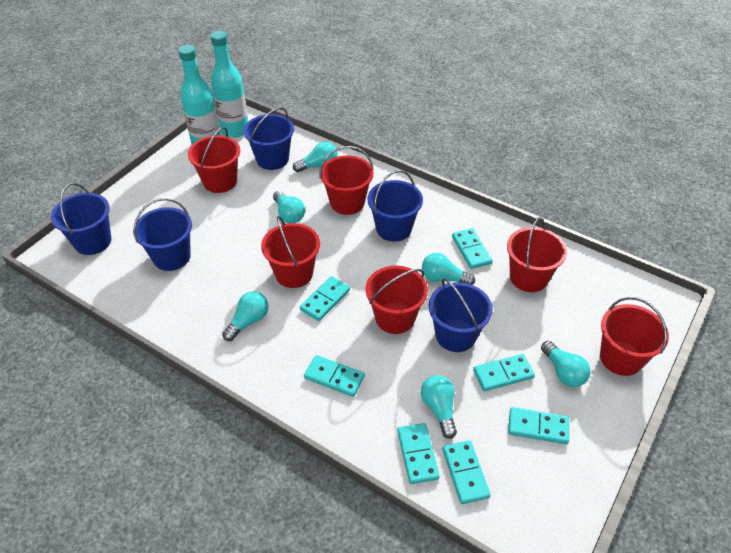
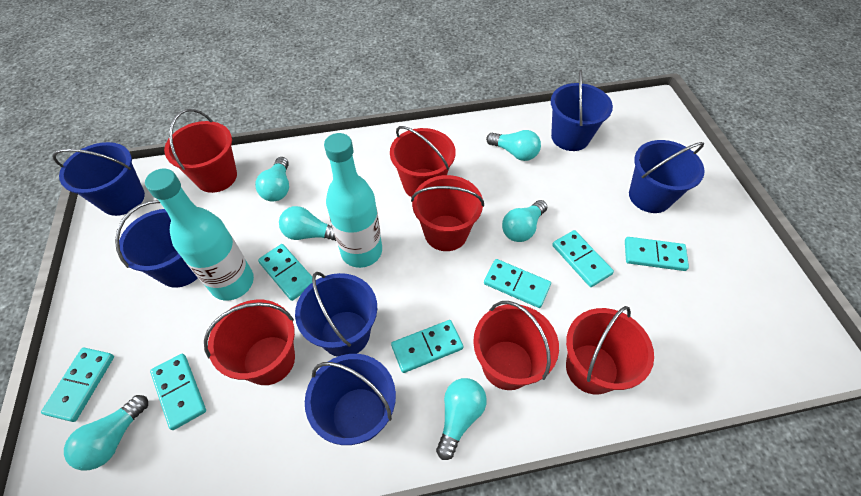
blue bucket: [51,183,111,255] [133,198,192,271] [244,107,294,170] [367,170,423,242] [429,278,493,352] = 5 -> [52,142,145,216] [115,200,198,288] [295,272,377,357] [305,354,396,445] [551,70,613,151] [629,140,705,213] = 6

